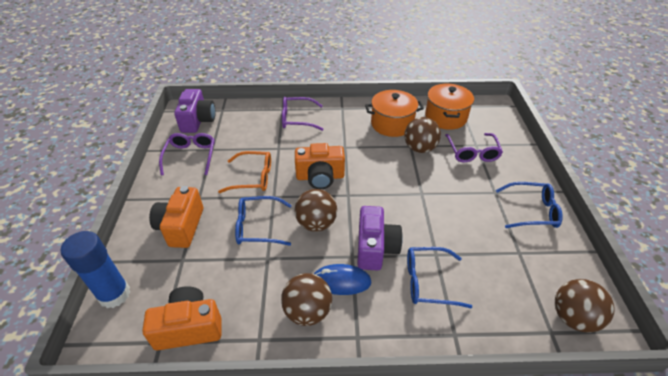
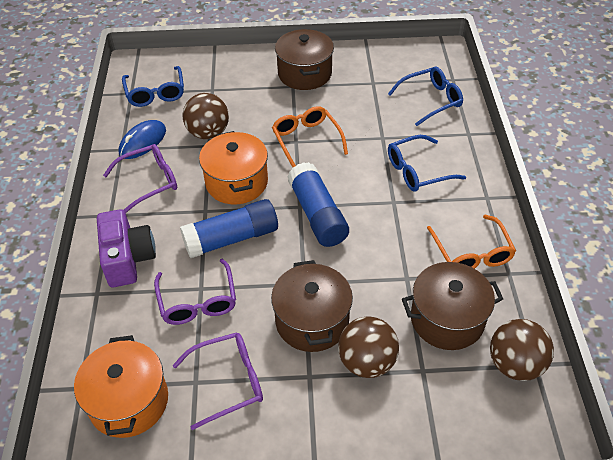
blue glue stick: [61,231,130,308] = 1 -> [180,199,278,258] [287,162,349,247] = 2
brown ball: [281,273,332,326] [295,189,337,232] [404,117,441,153] [555,279,615,333] = 4 -> [183,93,229,139] [338,316,399,378] [490,319,554,381] = 3
brown pot: none = 0 -> [271,260,353,352] [275,29,334,90] [402,262,503,350] = 3
orange camera: [142,286,222,350] [149,186,203,248] [295,143,345,190] = 3 -> none = 0
orange glasses: [218,151,271,193] = 1 -> [272,106,348,167] [427,215,516,269] = 2
purple camera: [174,89,216,133] [357,206,403,271] = 2 -> [97,209,156,287] = 1

